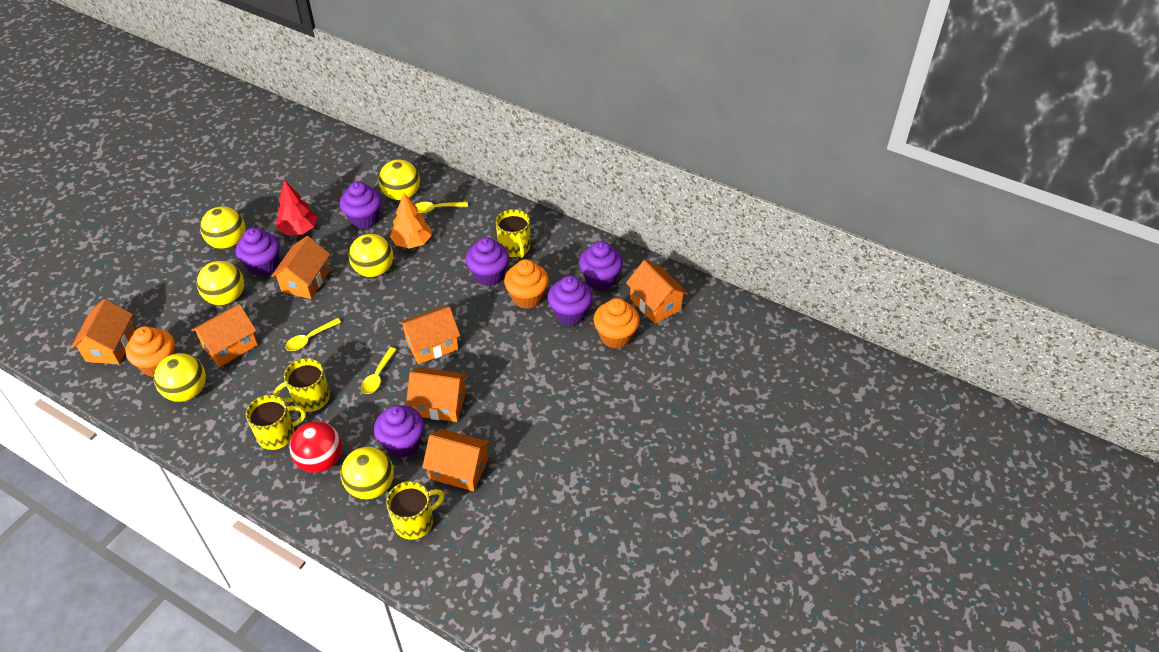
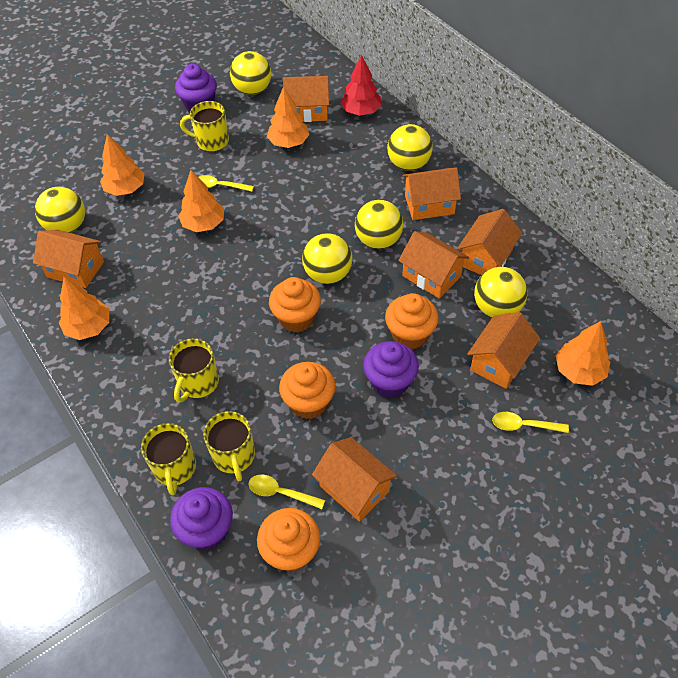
orange cupcake: [126,326,175,377] [504,259,549,309] [593,298,640,349] = 3 -> [257,508,320,572] [269,277,321,333] [279,362,335,419] [385,293,438,349] = 4
orange tree: [390,193,432,249] = 1 -> [59,277,109,340] [100,134,145,196] [178,170,224,232] [267,86,309,148] [556,321,610,386] = 5
purple cupcake: [236,228,280,276] [340,181,382,229] [374,405,425,458] [466,237,509,286] [548,275,593,325] [579,241,623,291] = 6 -> [170,487,233,550] [175,64,217,113] [363,341,419,398] = 3
red ball: [289,421,342,473] = 1 -> none = 0

